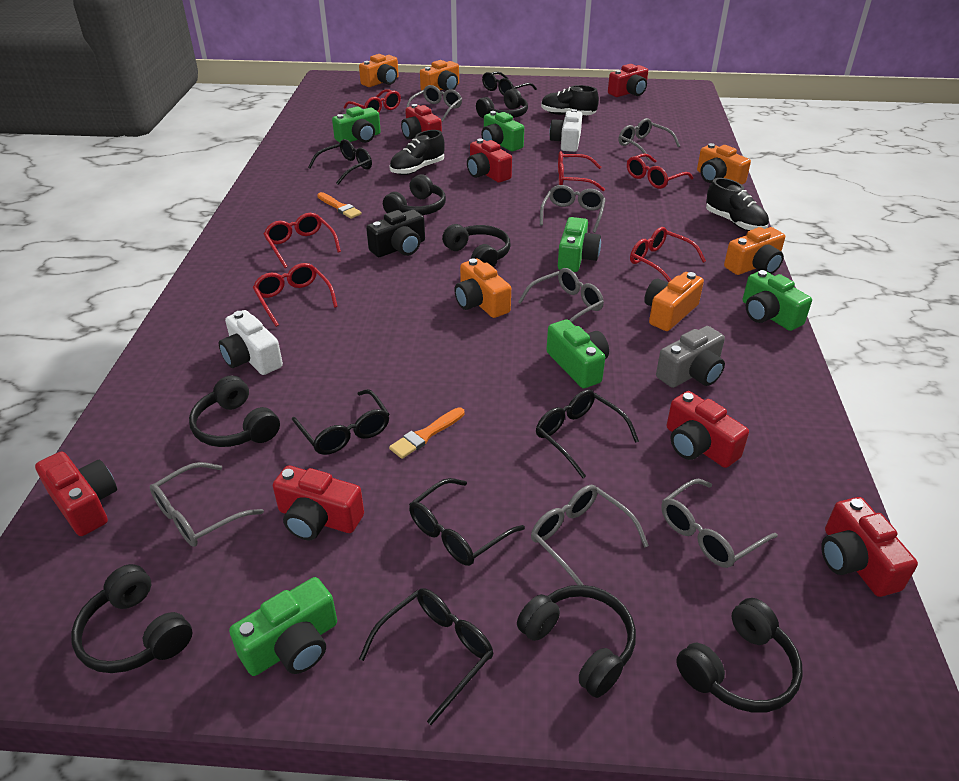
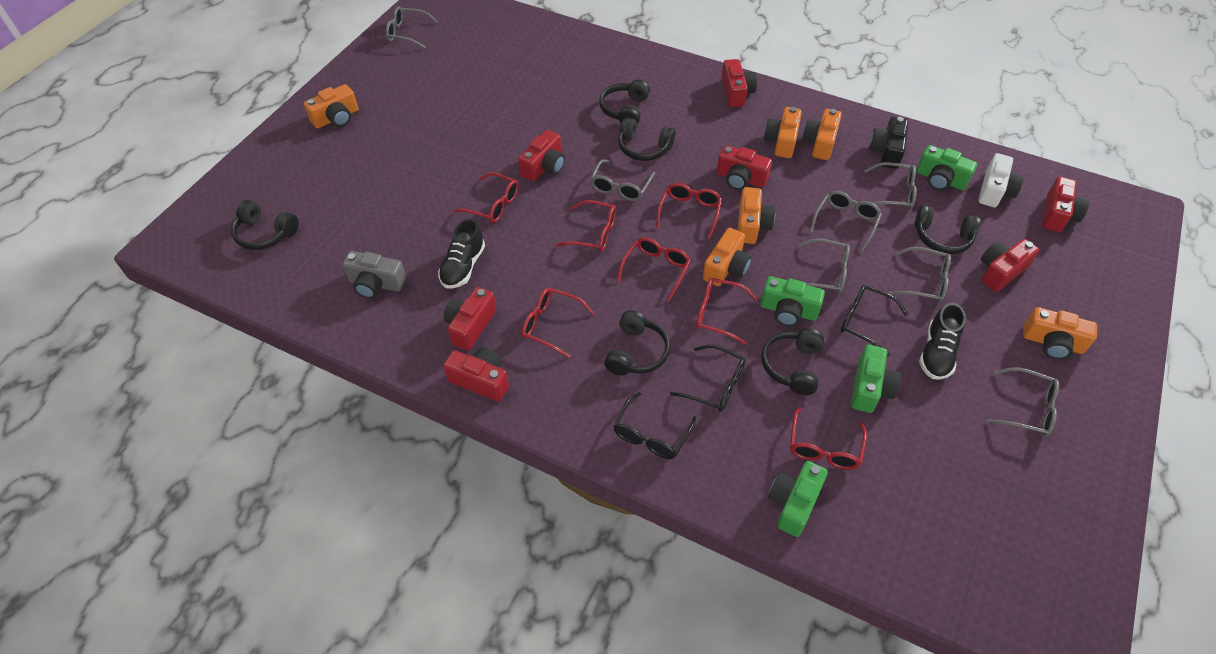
black glasses: [292,389,389,455] [308,139,372,185] [359,588,494,725] [409,478,525,566] [482,71,537,96] [536,389,639,478] = 6 -> [613,392,696,459] [670,345,746,412] [841,285,908,356] = 3
black headphones: [71,564,192,673] [189,375,280,447] [383,174,446,215] [442,224,510,268] [476,88,528,118] [517,585,636,698] [676,598,803,713] = 7 -> [231,200,299,250] [599,79,650,124] [604,310,670,375] [618,117,675,161] [761,329,824,395] [915,205,981,254] = 6
black shoe: [389,130,445,175] [541,85,599,115] [706,178,769,231] = 3 -> [438,218,485,289] [919,303,966,380] = 2
green camera: [229,577,337,676] [332,106,381,143] [481,111,524,151] [546,320,609,388] [558,217,601,272] [743,270,812,331] = 6 -> [760,276,825,326] [768,461,828,537] [851,345,901,413] [916,145,977,191] = 4
orange brush: [317,192,362,219] [389,407,465,459] = 2 -> none = 0
red glasses: [253,263,338,327] [264,213,341,268] [344,89,401,112] [558,151,605,191] [627,153,693,189] [630,227,706,282] = 6 -> [453,172,519,223] [522,288,594,358] [556,200,616,252] [617,237,691,302] [656,183,722,239] [696,278,758,345] [790,407,867,470] = 7
white camera: [219,310,283,375] [549,109,582,152] = 2 -> [978,153,1024,208] = 1

